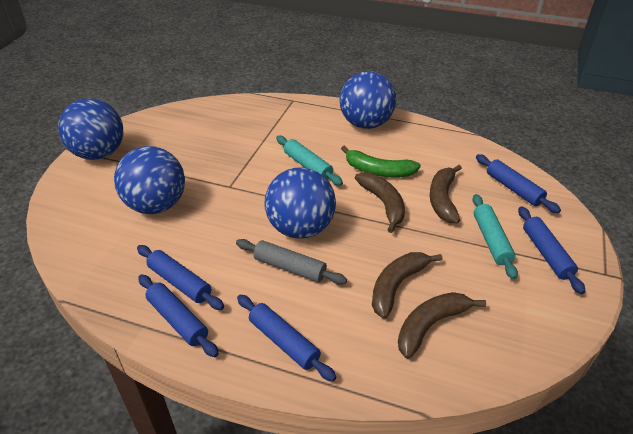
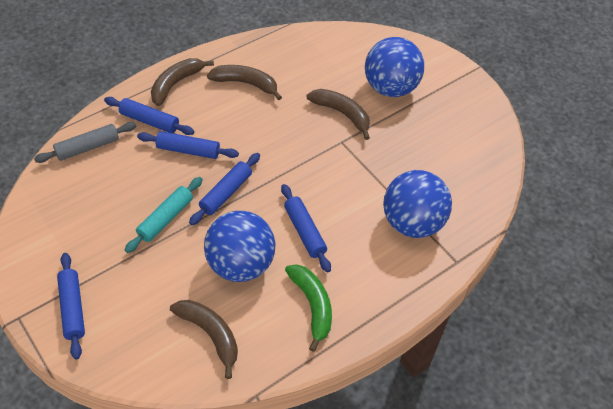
blue ball: [58,98,123,160] [114,146,185,214] [265,167,336,239] [339,71,396,129] = 4 -> [204,211,275,282] [365,37,424,97] [383,170,452,238] = 3
turquoise rolling pin: [276,136,343,186] [473,194,518,279] = 2 -> [125,177,202,253] = 1

